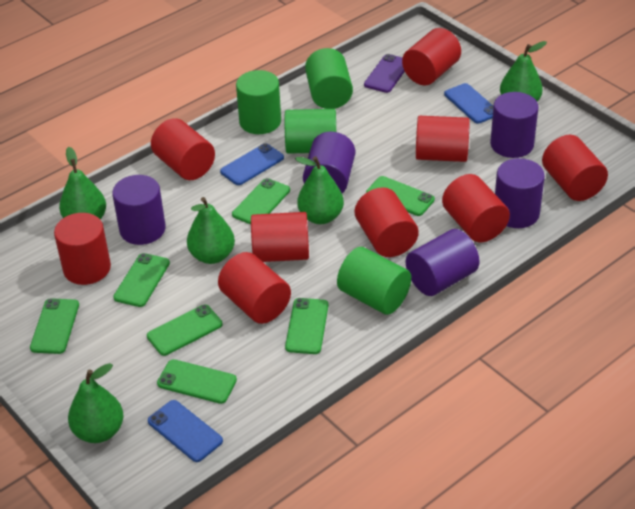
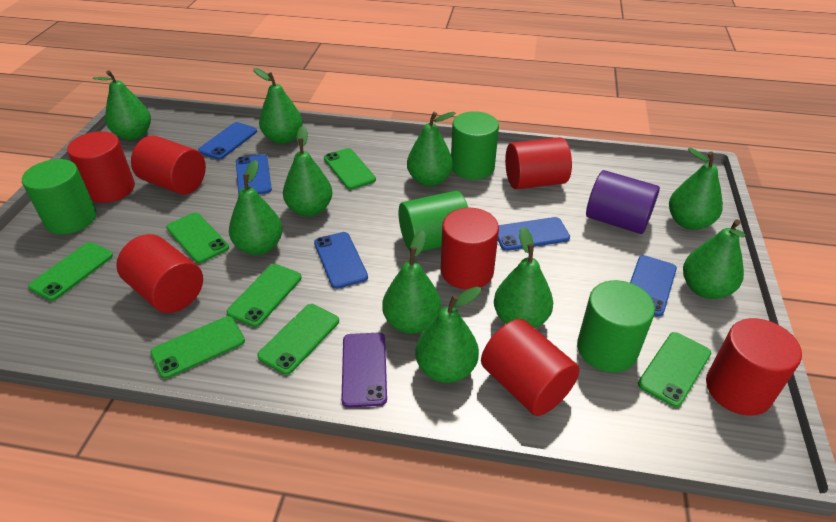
blue phone: [148,400,223,462] [220,143,284,185] [444,83,493,124] = 3 -> [198,122,257,160] [236,154,272,194] [314,232,368,289] [498,217,570,251] [630,255,677,317] = 5
green pear: [59,147,106,220] [68,363,124,443] [187,197,235,264] [295,156,344,224] [500,41,547,102] = 5 -> [93,70,151,140] [229,160,283,255] [254,68,303,144] [283,126,332,217] [382,231,441,334] [407,112,455,186] [415,286,481,383] [494,227,553,328] [669,148,723,230] [683,219,746,299] = 10
purple cylinder: [112,175,166,245] [303,132,355,193] [406,229,480,296] [490,92,539,158] [495,158,545,228] = 5 -> [586,170,660,234] = 1
red cylinder: [54,213,111,285] [151,118,215,180] [218,252,291,324] [251,212,309,262] [355,187,419,257] [402,28,461,85] [416,116,470,162] [442,174,510,242] [542,135,608,201] = 9 -> [67,131,135,203] [116,234,203,313] [131,136,206,195] [441,208,499,290] [481,319,579,416] [505,137,572,189] [706,318,802,416] = 7

